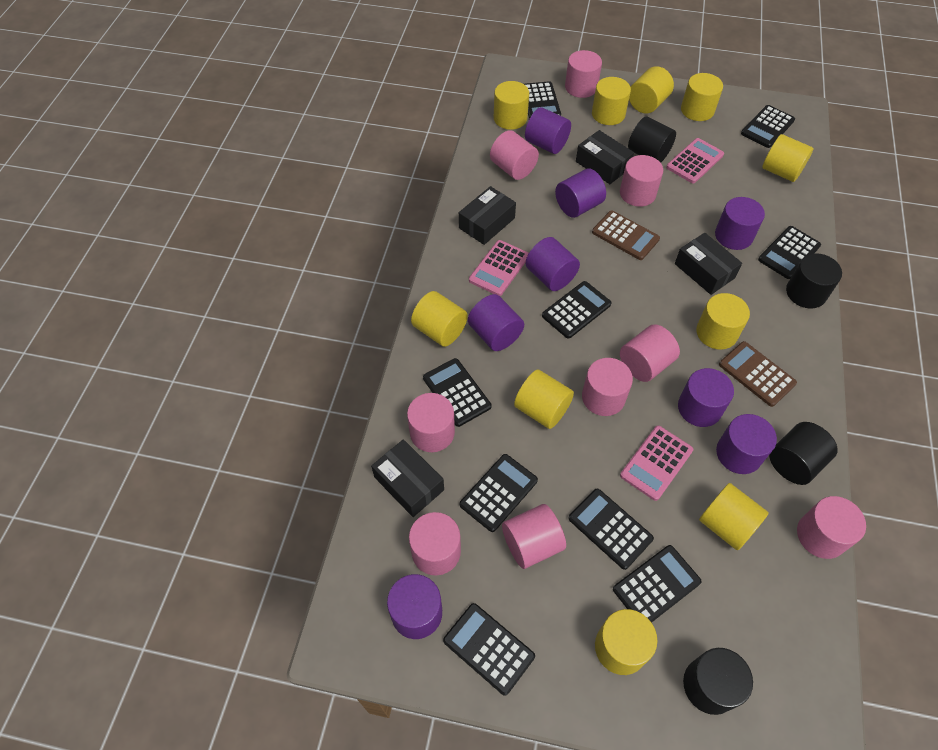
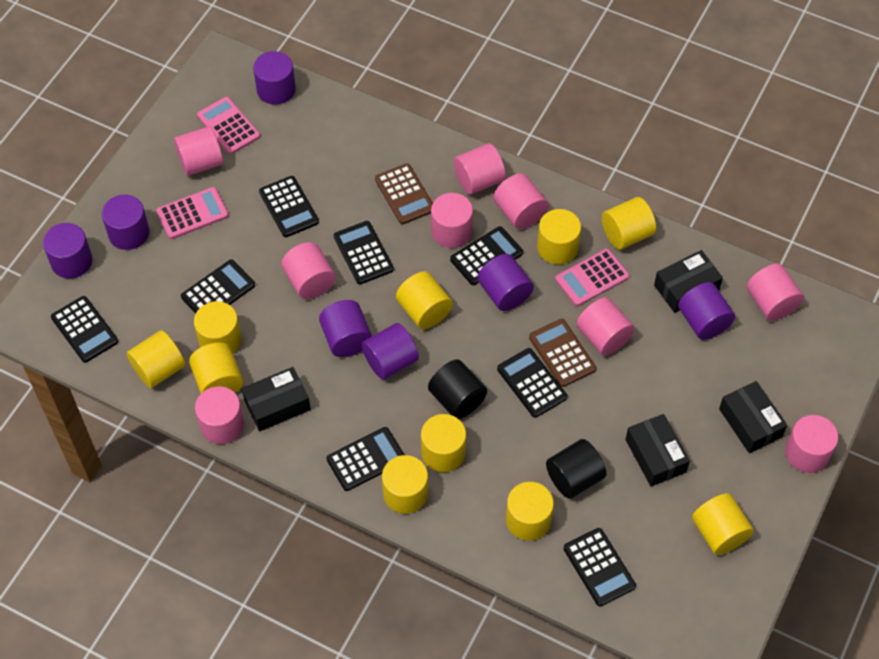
black calculator: [423,358,491,427] [443,603,535,696] [460,454,538,532] [524,81,561,119] [542,281,612,339] [568,489,654,570] [613,545,702,623] [741,105,795,148] [758,226,821,279] = 9 -> [51,296,118,363] [181,259,255,314] [259,176,319,237] [326,427,404,491] [334,221,394,284] [450,226,523,285] [497,348,567,418] [563,528,636,607] = 8
black cylinder: [628,117,676,163] [683,648,753,715] [769,422,838,485] [786,253,842,309] = 4 -> [428,359,487,419] [546,439,606,499] = 2
purple cylinder: [387,574,442,639] [468,294,524,351] [525,107,571,154] [525,237,580,291] [555,169,606,218] [678,368,734,427] [715,197,765,250] [716,414,777,474] = 8 -> [43,223,93,279] [102,195,149,250] [253,51,296,105] [319,300,372,357] [362,323,419,380] [477,254,534,311] [678,282,735,340] = 7

